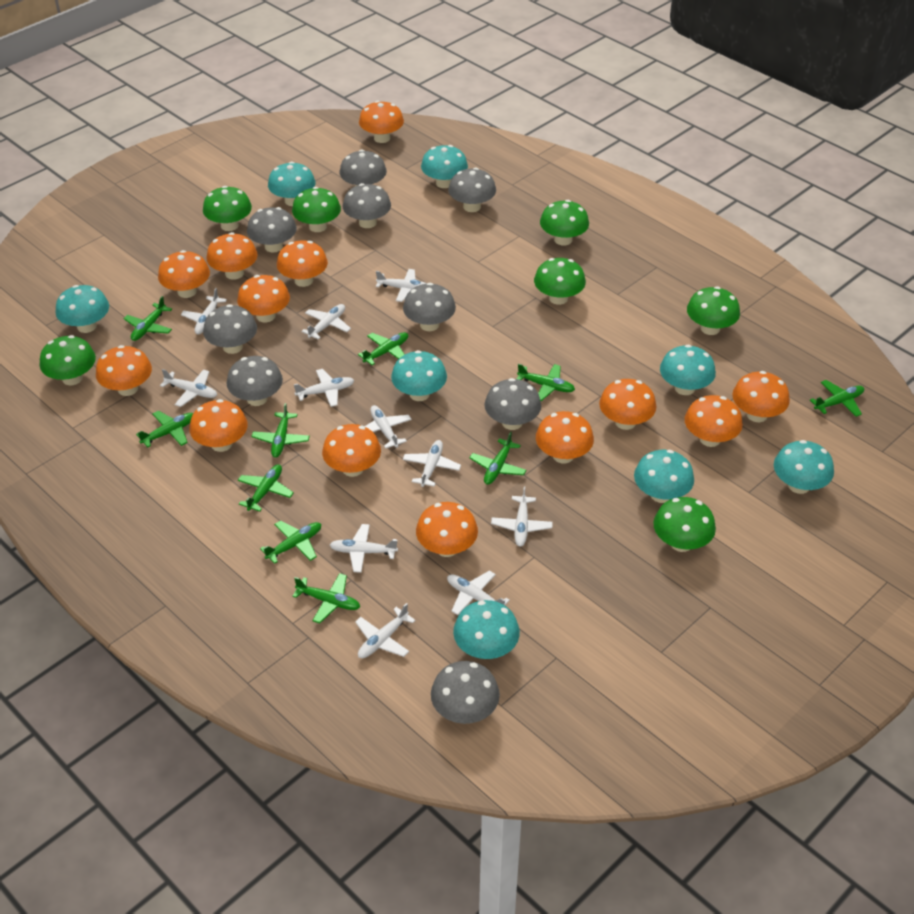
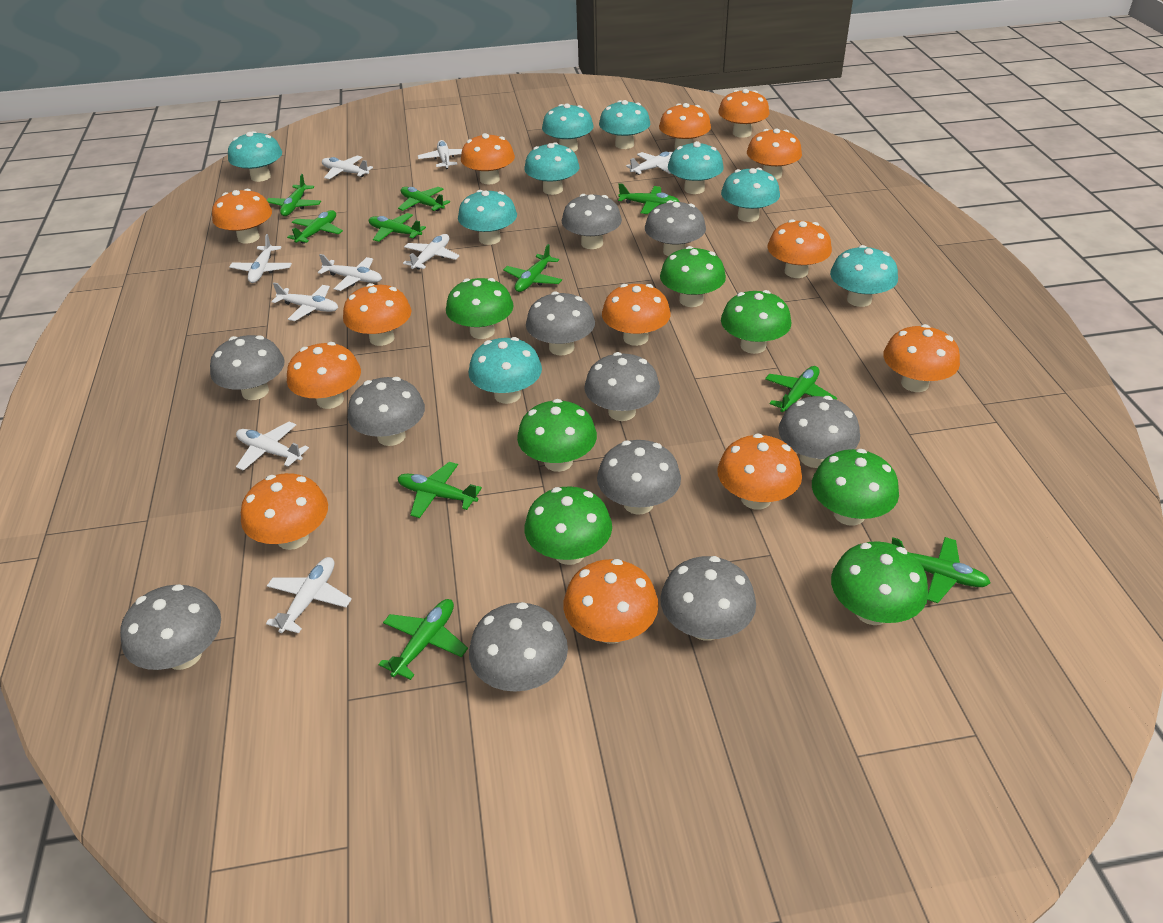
grey mushroom: [203,304,257,354] [227,356,283,406] [247,207,297,253] [340,149,387,186] [343,183,391,228] [403,283,456,331] [431,661,500,724] [448,168,496,212] [484,378,541,430] = 9 -> [120,584,221,670] [210,335,285,400] [348,377,425,446] [469,602,568,692] [526,291,595,356] [562,194,622,249] [584,352,660,421] [597,440,681,515] [645,200,706,256] [660,556,756,641] [778,396,860,468] = 11
turquoise mushroom: [55,285,109,333] [268,161,316,206] [391,350,447,401] [421,145,468,188] [453,600,520,659] [634,450,694,503] [660,345,716,395] [774,440,834,494] = 8 -> [228,131,282,182] [458,190,517,245] [469,337,542,404] [524,142,579,195] [542,104,593,152] [599,100,650,149] [668,141,724,194] [721,168,780,222] [830,245,898,307] = 9
white plane: [160,369,217,407] [181,288,227,334] [294,369,354,407] [301,304,351,340] [330,524,398,573] [355,603,416,658] [364,405,412,449] [376,269,427,302] [403,440,461,487] [447,571,510,615] [491,486,553,547] = 11 -> [229,234,292,283] [236,422,309,471] [266,557,352,633] [271,283,338,321] [318,254,382,291] [322,156,373,179] [403,234,460,270] [418,140,462,169] [626,152,673,175] = 9

